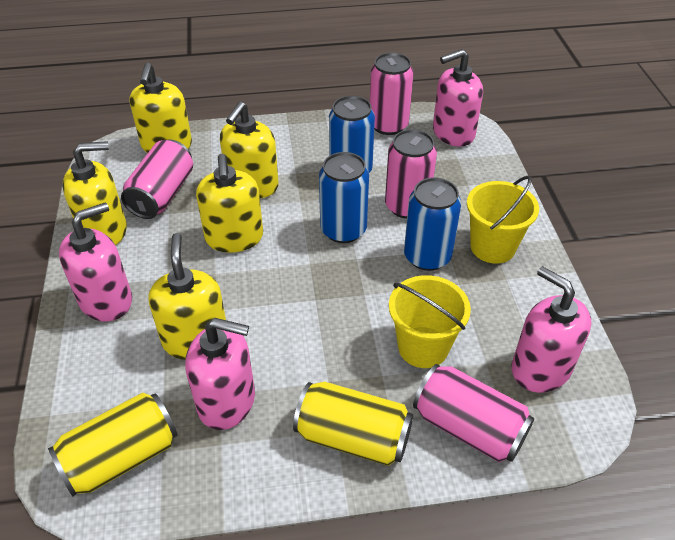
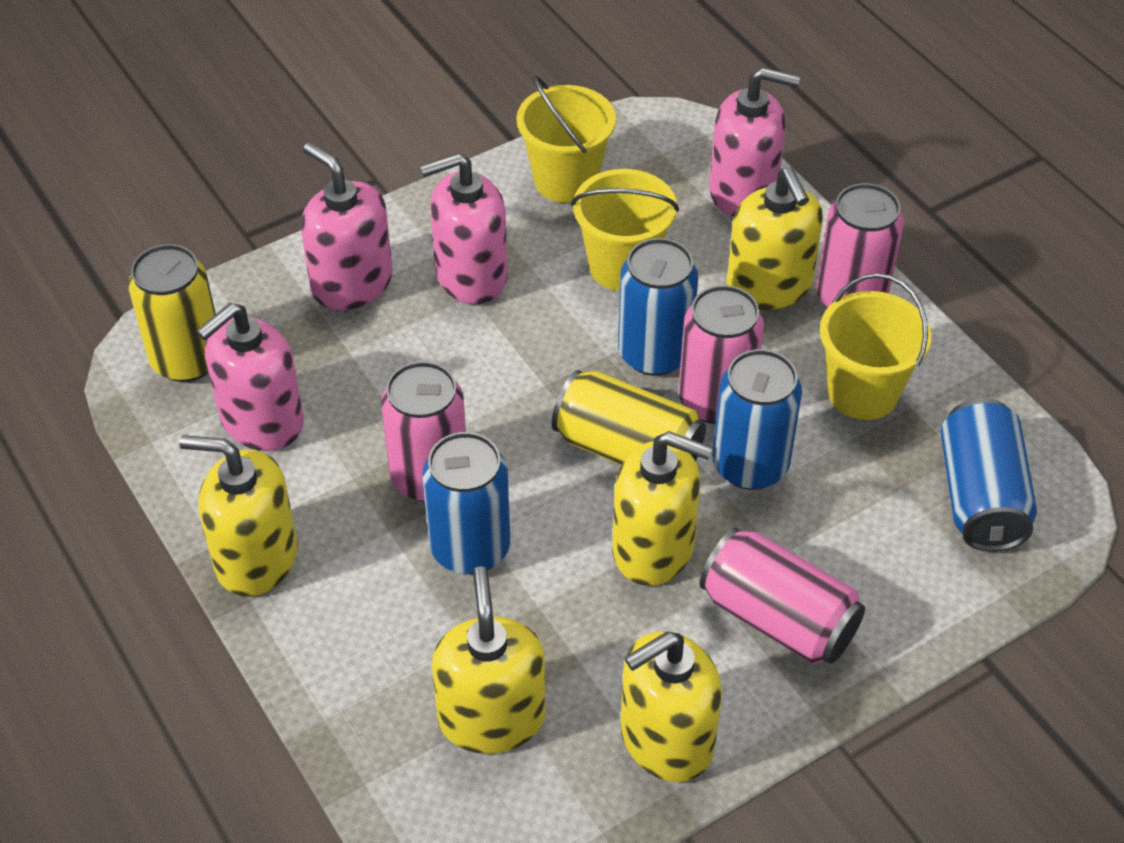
blue can: [319,152,369,243] [329,96,375,173] [404,177,461,271] = 3 -> [422,432,510,574] [618,238,698,376] [712,349,802,490] [940,398,1037,552] = 4
yellow bucket: [389,275,471,368] [467,176,539,264] = 2 -> [517,75,616,203] [571,169,679,291] [820,273,931,420] = 3

